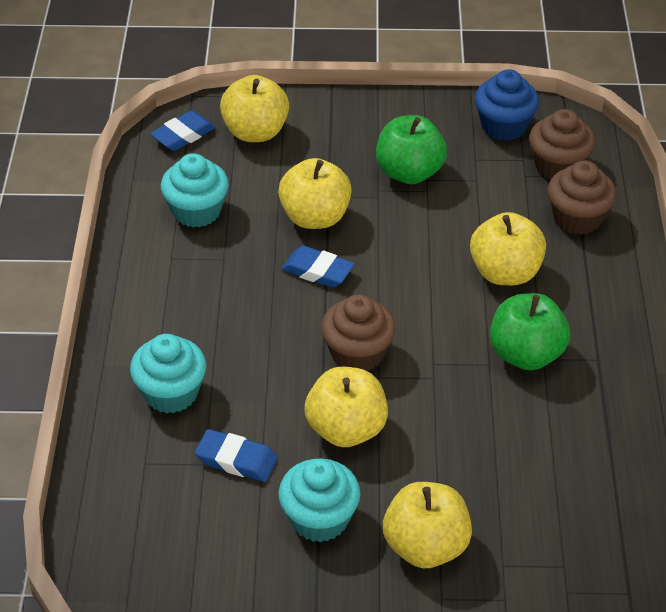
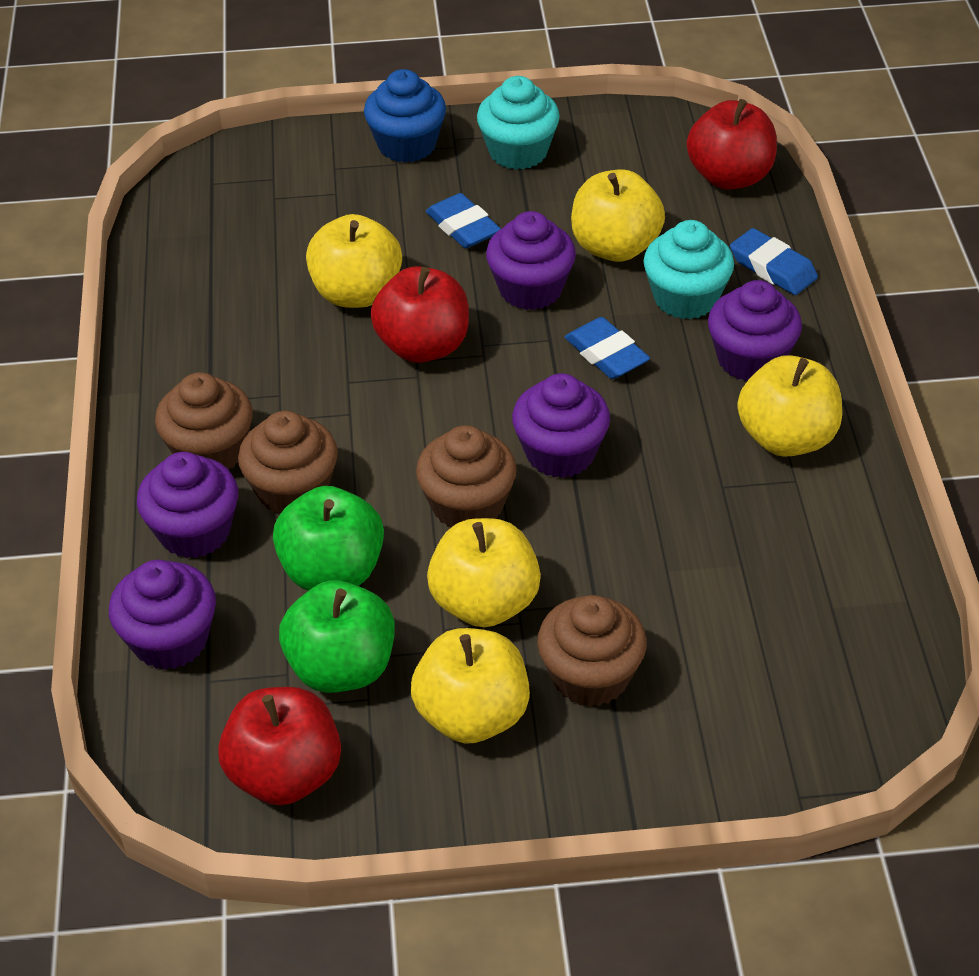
brown cupcake: [321,294,396,371] [529,109,595,180] [548,160,616,235] = 3 -> [155,372,253,469] [238,411,338,514] [416,425,517,527] [537,595,646,707] = 4
purple cupcake: none = 0 -> [109,560,216,670] [137,452,238,558] [486,211,576,310] [512,373,610,478] [708,280,802,381] = 5
red apple: none = 0 -> [218,687,341,805] [371,266,469,363] [687,99,777,190] = 3
turquoise cupcake: [130,334,206,414] [161,153,229,228] [279,458,360,542] = 3 -> [477,76,560,170] [643,220,734,319] = 2

